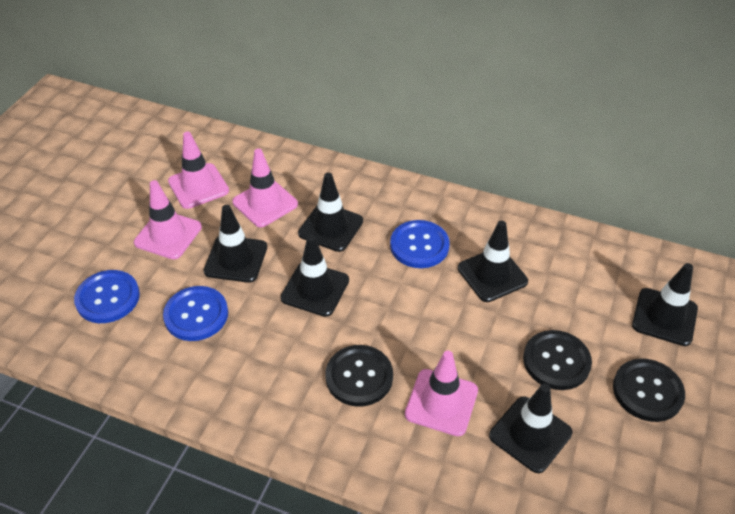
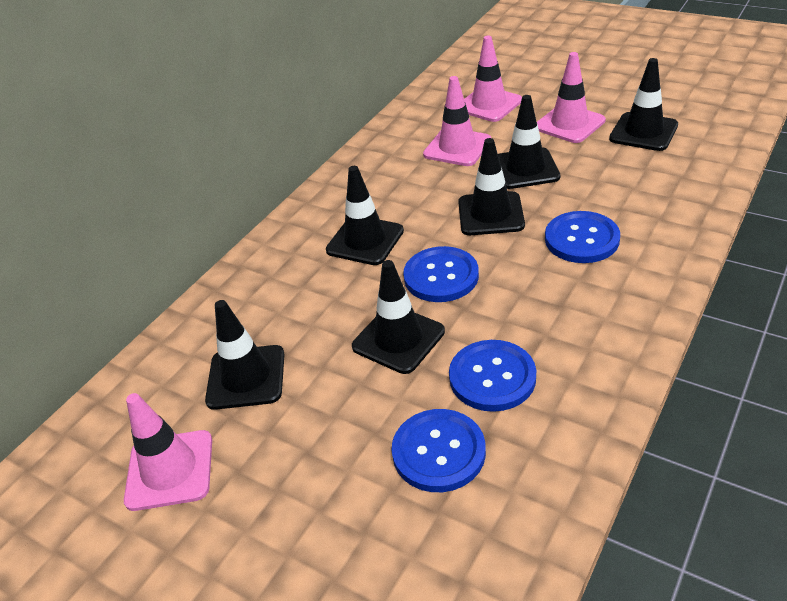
black button: [326,345,393,407] [523,330,592,390] [613,359,685,422] = 3 -> none = 0
blue button: [74,270,140,323] [163,286,228,341] [390,220,450,268] = 3 -> [391,409,486,492] [403,246,479,302] [449,340,536,412] [545,211,620,263] = 4

